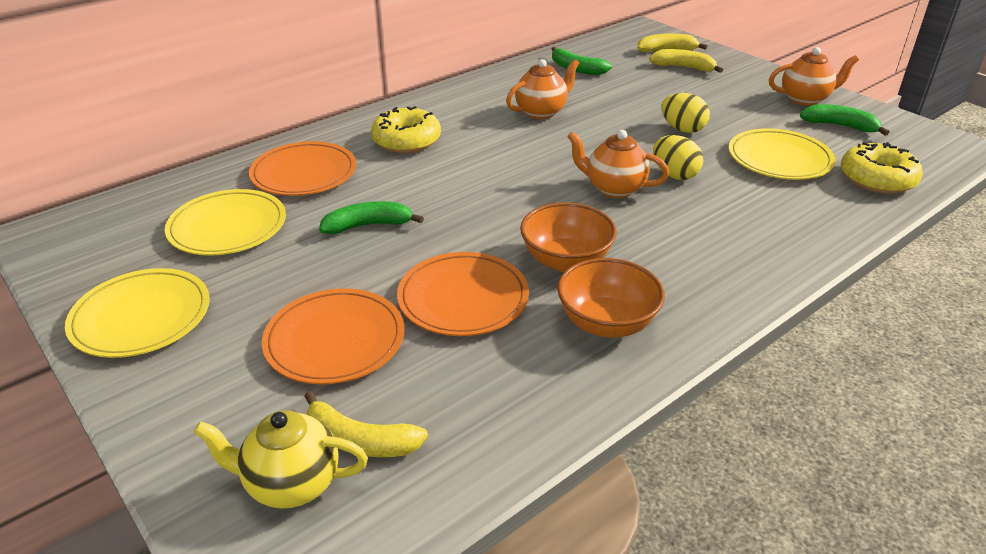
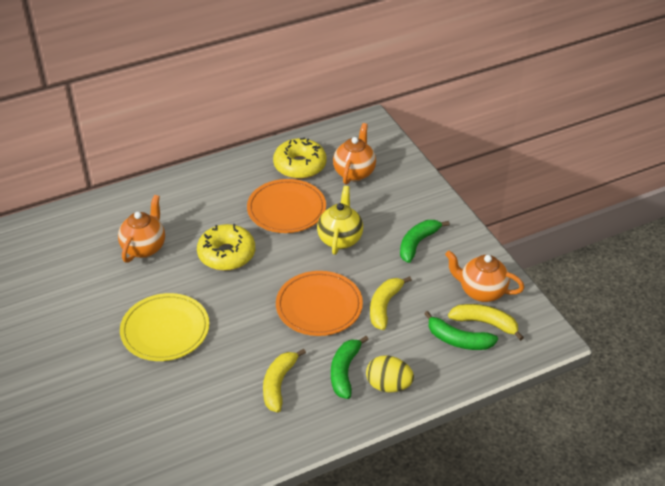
orange bowl: [520,202,617,272] [557,258,665,338] = 2 -> none = 0
orange plate: [249,141,356,196] [262,288,405,384] [397,252,529,336] = 3 -> [247,179,326,233] [276,271,363,336] = 2
yellow egg: [653,135,703,180] [661,93,710,133] = 2 -> [366,355,414,392] = 1
yellow plate: [65,268,210,358] [165,189,286,256] [728,128,836,180] = 3 -> [120,293,209,361] = 1

